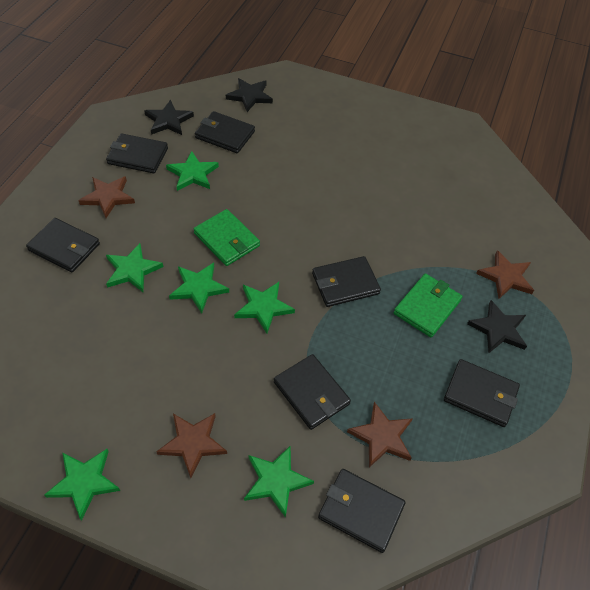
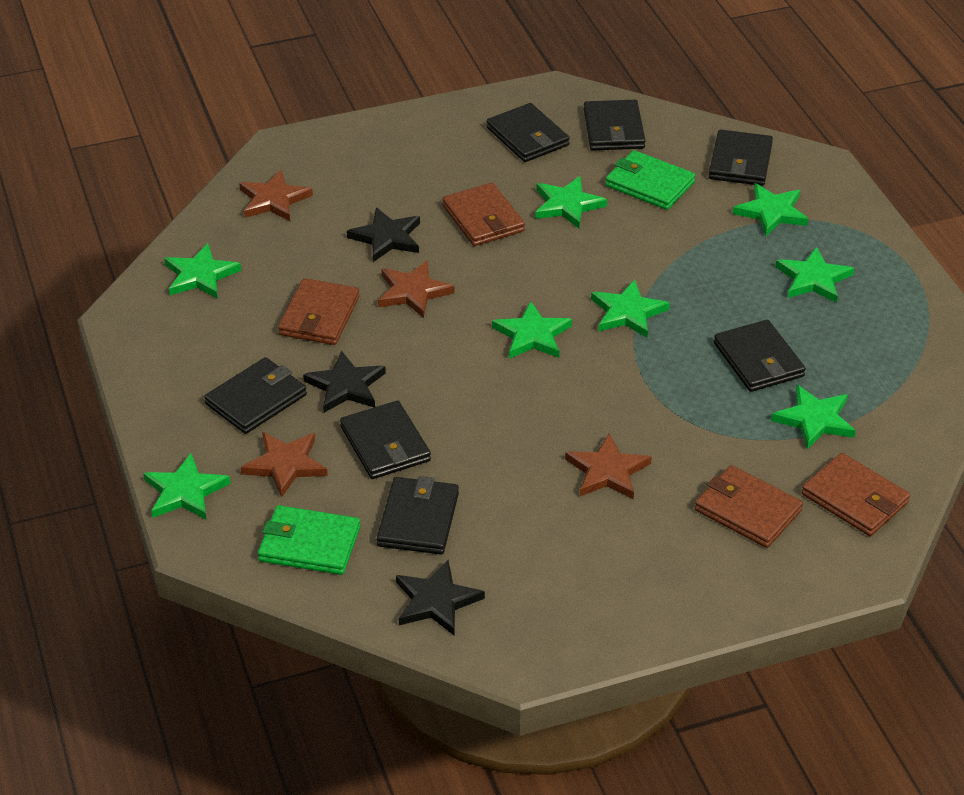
brown wallet: none = 0 -> [278,278,360,345] [442,183,525,246] [695,465,803,548] [801,453,910,536] = 4
green star: [44,449,120,521] [106,243,163,292] [166,151,219,191] [169,263,229,313] [234,282,295,333] [244,445,314,518] = 6 -> [143,453,231,520] [164,243,241,299] [492,301,572,359] [535,176,607,229] [591,280,670,338] [733,183,808,236] [771,385,856,450] [775,247,854,303] = 8

